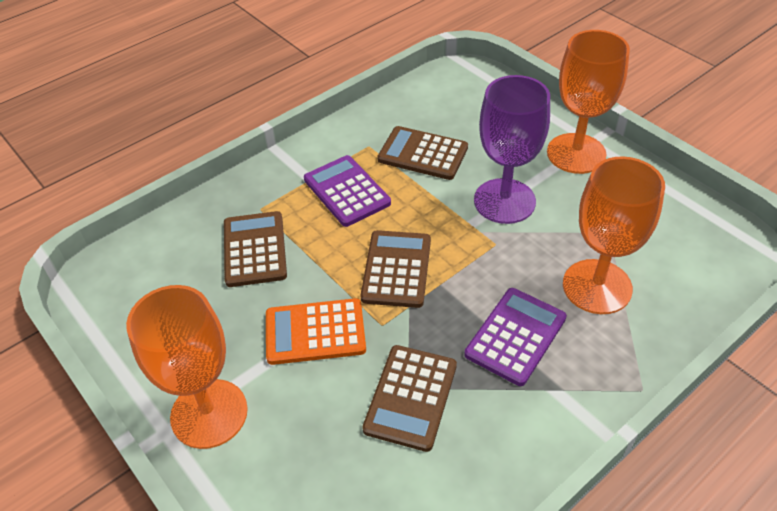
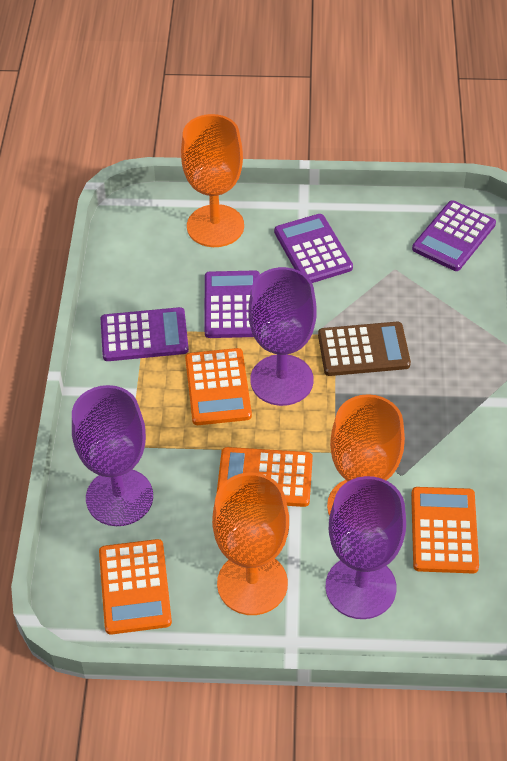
brown calculator: [224,211,287,287] [360,230,431,308] [362,345,457,452] [377,126,468,180] = 4 -> [318,322,411,376] = 1
orange calculator: [266,298,366,365] = 1 -> [99,539,172,635] [185,348,252,425] [217,447,313,507] [411,487,479,573] = 4
purple calculator: [304,155,391,227] [465,288,567,386] = 2 -> [101,307,189,361] [205,270,260,338] [274,214,353,283] [412,200,496,271] = 4
purple goblet: [474,75,550,224] = 1 -> [72,385,153,526] [248,267,317,406] [325,476,406,619] = 3

